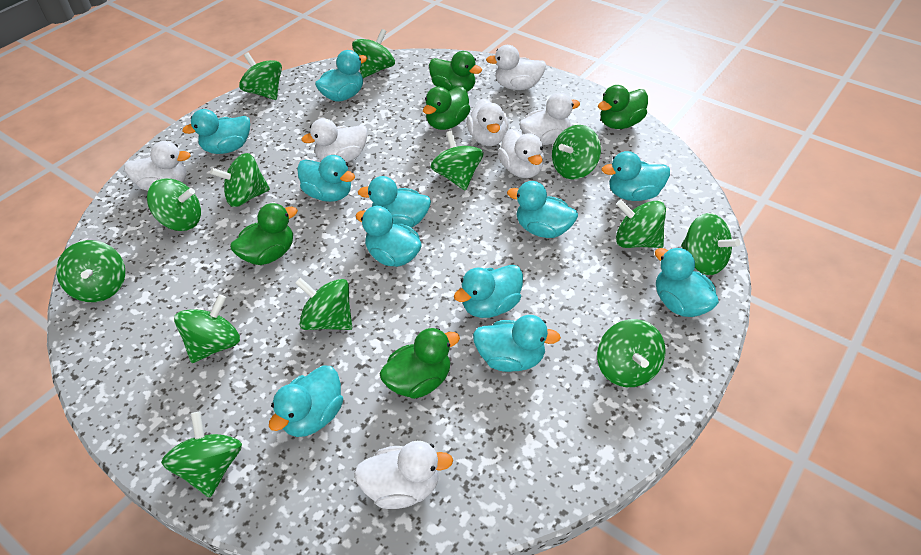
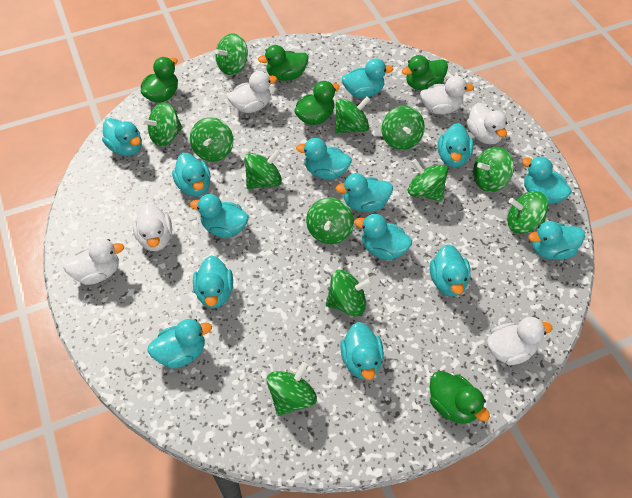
green spinning top: [56,240,125,302] [147,178,201,231] [161,412,242,498] [174,294,240,363] [210,153,270,207] [239,52,282,100] [295,277,352,330] [352,29,395,78] [431,131,484,191] [552,125,601,179] [597,319,666,387] [616,200,666,248] [681,213,740,275] = 13 -> [142,102,183,147] [190,117,234,162] [215,33,248,75] [244,149,282,189] [266,362,317,416] [306,198,354,244] [326,270,372,316] [335,97,370,133] [382,106,425,150] [408,159,448,201] [473,147,514,192] [507,191,548,234] = 12
turquoise duck: [182,109,250,154] [269,365,343,437] [297,155,355,202] [315,50,367,101] [356,206,422,267] [358,176,431,227] [454,264,523,318] [473,315,561,372] [507,181,578,238] [602,151,670,201] [655,247,719,317] = 11 -> [102,118,142,156] [148,319,212,369] [172,153,211,197] [190,194,249,238] [193,255,233,308] [296,138,352,180] [336,173,393,212] [340,322,384,380] [342,58,393,98] [354,214,412,260] [430,244,471,296] [438,123,474,167] [522,156,572,204] [529,221,585,260] = 14
white duck: [124,141,191,191] [301,118,367,162] [354,441,453,509] [467,98,509,146] [486,45,546,90] [498,129,544,178] [519,93,580,145] = 7 -> [63,238,124,285] [133,203,172,251] [228,71,277,113] [420,76,474,114] [467,103,507,144] [487,317,553,365] = 6

